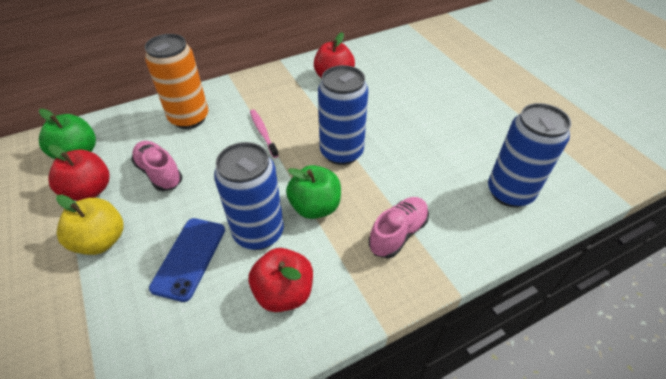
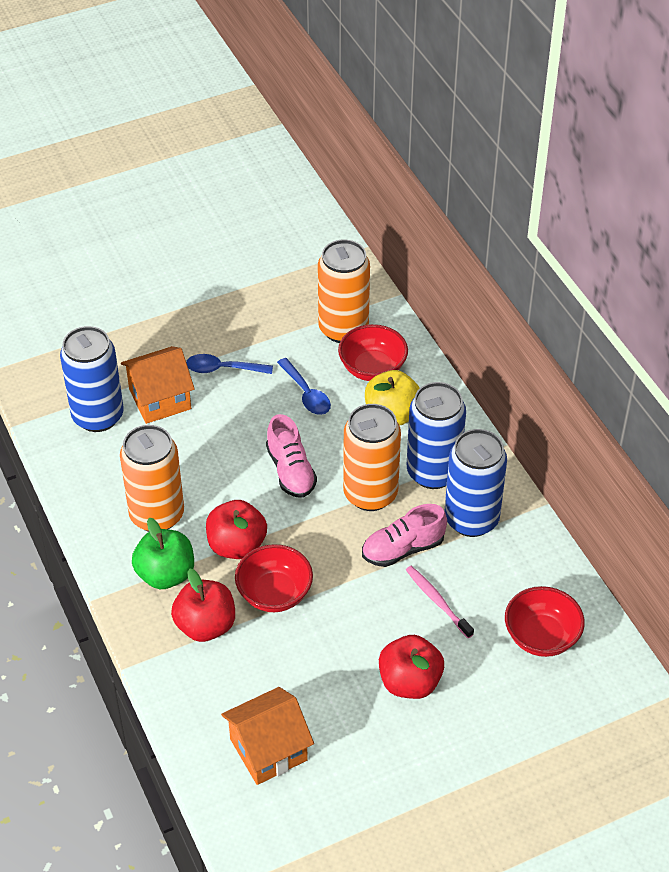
blue phone: [149,218,225,302] = 1 -> none = 0
blue spoon: none = 0 -> [186,354,273,374] [277,358,331,415] = 2
green apple: [39,109,96,159] [286,165,341,219] = 2 -> [132,518,194,589] = 1
orange can: [145,34,208,129] = 1 -> [120,425,184,532] [318,240,370,343] [343,404,401,511] = 3
orange house: none = 0 -> [121,346,195,424] [221,687,314,785] = 2
red bowl: none = 0 -> [235,544,313,612] [338,324,408,381] [505,586,585,657] = 3

